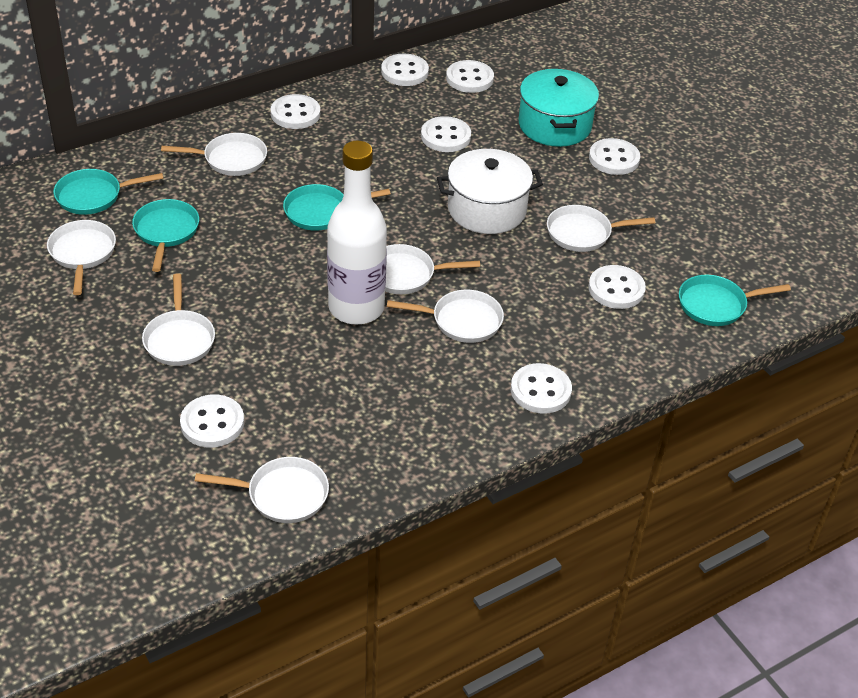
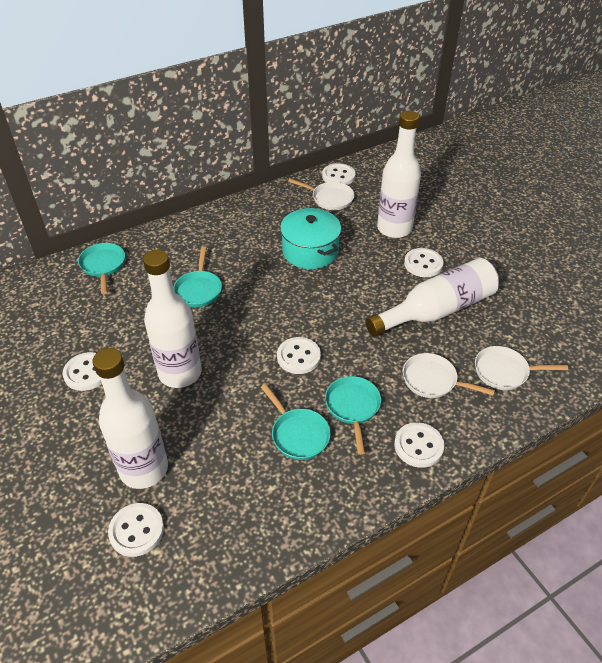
white bottle: [327,141,387,325] = 1 -> [92,348,168,489] [143,250,202,388] [365,258,499,336] [377,110,421,238] = 4
white button: [180,395,244,448] [271,94,320,129] [381,54,429,86] [421,116,471,152] [446,60,494,93] [511,363,572,414] [588,265,646,309] [589,138,640,175] = 8 -> [63,352,102,391] [108,503,164,557] [277,337,321,374] [322,163,356,185] [394,422,444,468] [404,248,443,277] = 6
white pan: [47,220,116,295] [142,273,215,366] [161,133,267,176] [195,457,329,523] [385,244,480,294] [387,290,504,343] [547,205,655,252] = 7 -> [288,179,354,210] [403,353,495,398] [475,346,568,390] = 3
white pot: [437,149,543,234] = 1 -> none = 0

